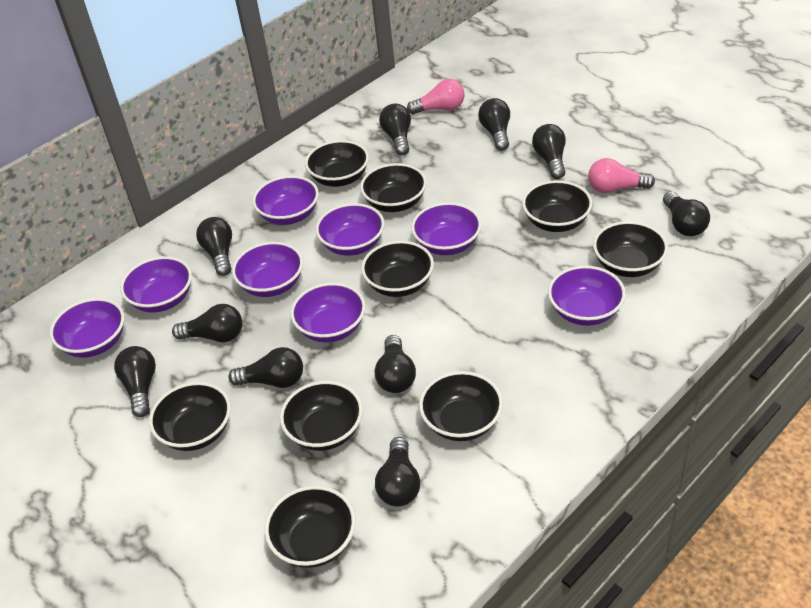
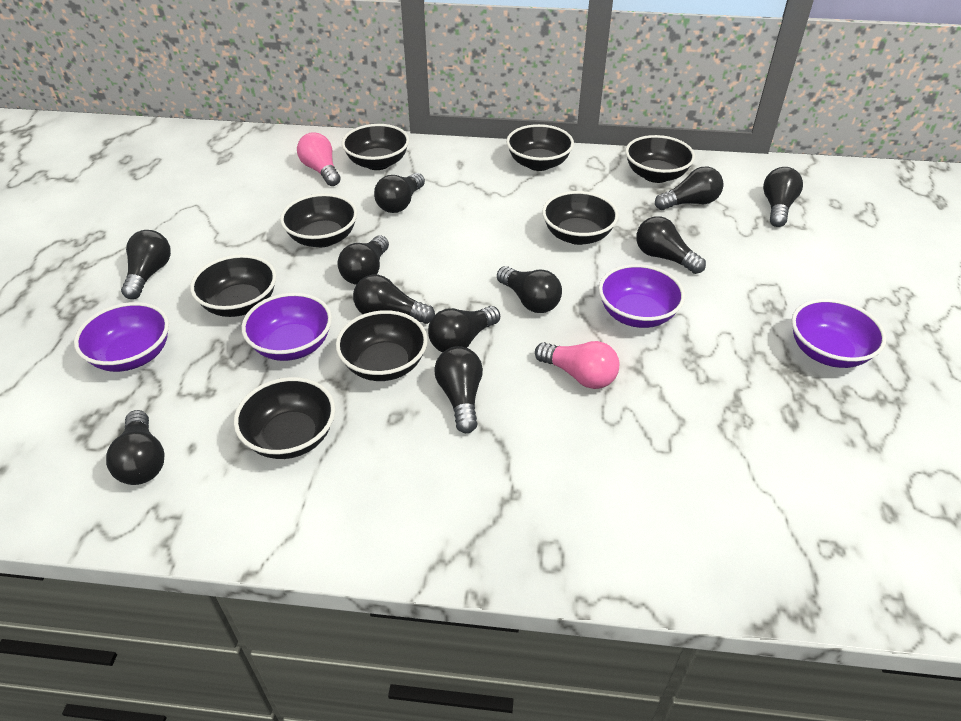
black bowl: [149,382,231,451] [265,486,356,568] [280,381,363,451] [305,140,369,187] [360,163,427,212] [361,241,434,297] [419,371,503,441] [522,180,592,232] [593,221,668,277] = 9 -> [190,255,276,317] [234,377,335,459] [280,193,357,247] [336,310,428,381] [342,124,409,170] [506,124,574,171] [542,191,619,245] [625,135,695,183] = 8
black light bulb: [114,346,156,417] [172,304,242,342] [196,217,232,276] [228,347,303,388] [375,335,416,393] [375,437,420,507] [379,103,411,155] [478,98,510,151] [532,124,566,179] [663,191,710,236] = 10 -> [106,410,165,485] [121,230,171,299] [337,236,389,285] [353,275,435,324] [374,173,425,213] [428,306,500,352] [434,346,483,433] [497,266,562,313] [636,216,706,274] [655,167,723,210] [763,167,803,227] = 11
purple bowl: [50,298,125,358] [120,256,192,312] [232,242,303,297] [253,176,319,225] [290,283,366,342] [315,203,385,256] [411,202,482,255] [548,266,626,326] = 8 -> [74,302,169,372] [241,293,332,361] [599,264,685,328] [791,299,886,368] = 4

